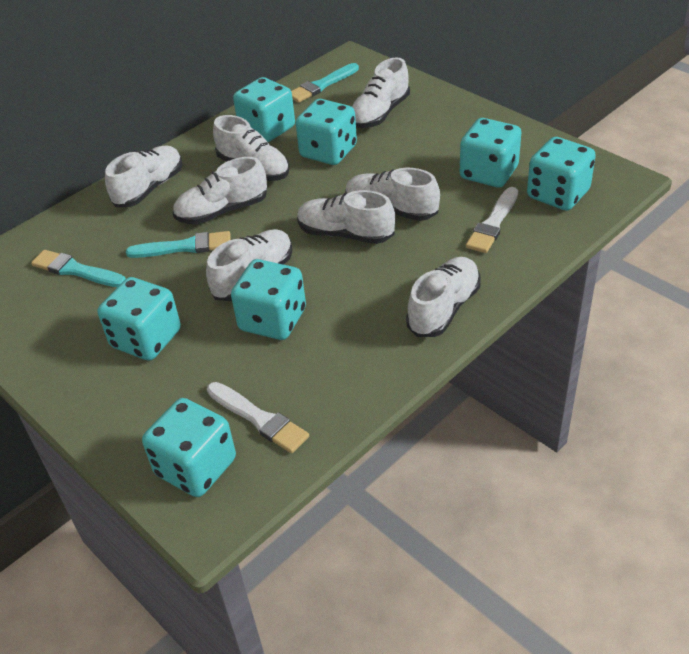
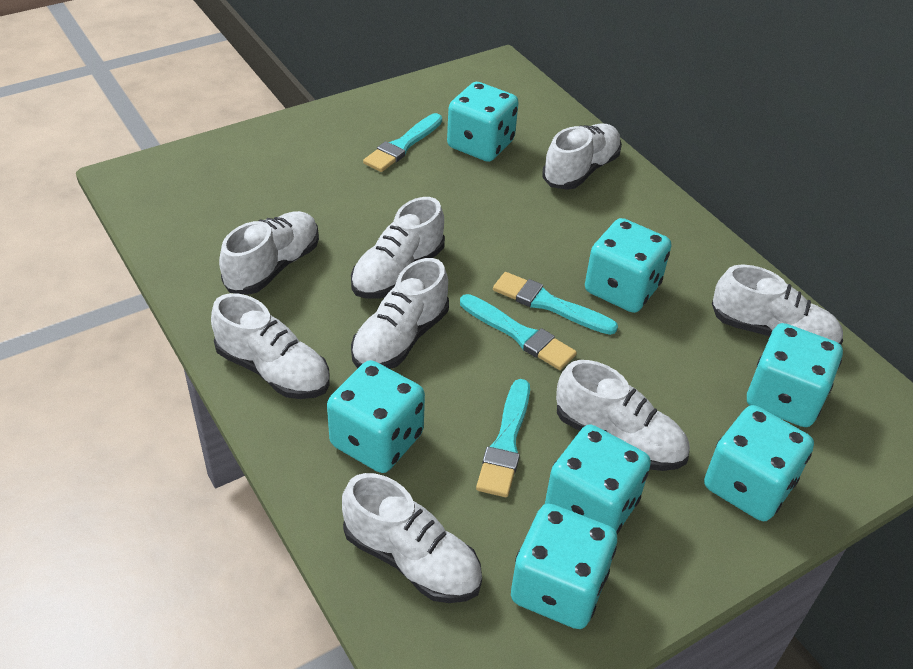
turquoise brush: [31,250,126,287] [126,231,231,258] [291,63,359,103] = 3 -> [363,113,442,172] [460,294,577,370] [476,379,530,497] [493,272,618,335] = 4
white brush: [207,382,309,453] [466,187,518,253] = 2 -> none = 0

